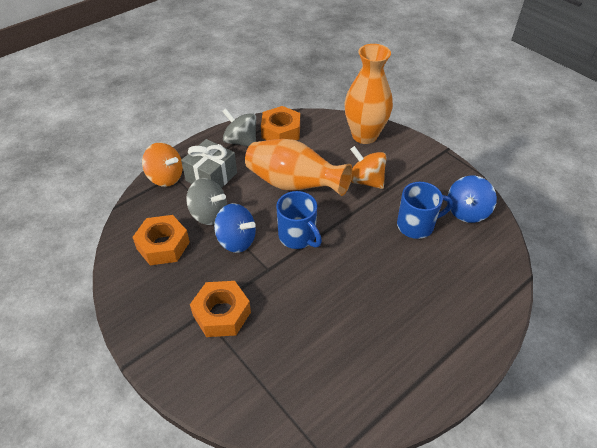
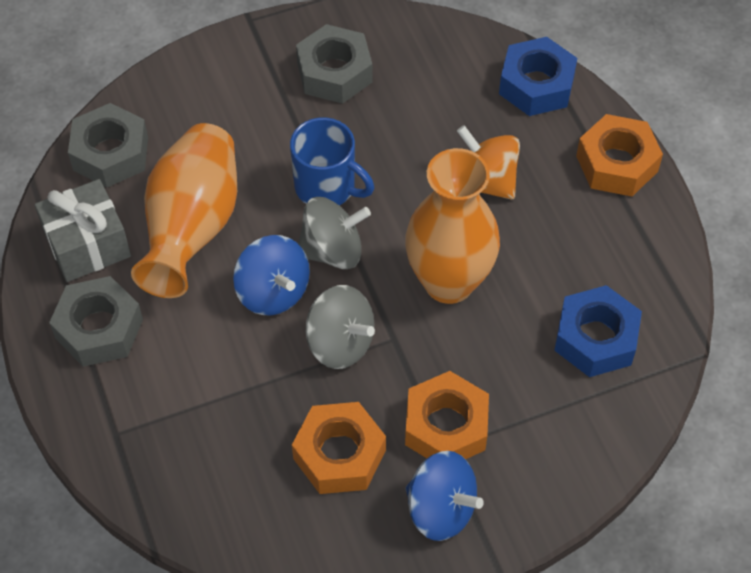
blue mug: [276,191,322,249] [397,182,453,239] = 2 -> [290,117,374,205] = 1
blue nut: none = 0 -> [499,37,577,116] [554,285,642,377] = 2
grey nut: none = 0 -> [49,276,143,367] [68,103,148,187] [296,24,372,104] = 3
orange spinning top: [142,142,183,187] [350,146,387,189] = 2 -> [457,125,520,200] = 1

